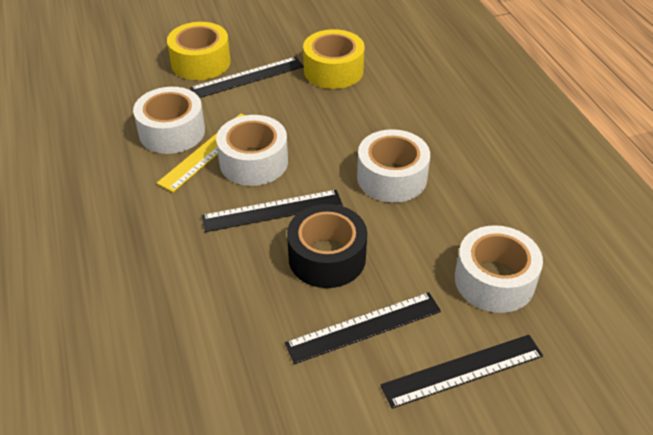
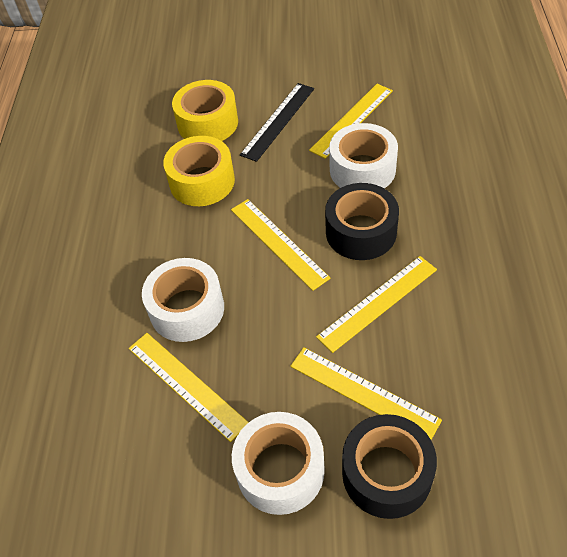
black ruler: [190,57,304,98] [201,190,343,232] [285,292,441,364] [380,335,543,409] = 4 -> [240,83,314,162] = 1
black tape: [287,204,367,288] = 1 -> [325,183,399,260] [342,414,437,519] = 2
white tape: [133,87,205,154] [216,115,288,186] [357,129,430,203] [455,225,543,313] = 4 -> [142,258,224,342] [232,412,325,515] [329,123,398,188] = 3
yellow ruler: [157,113,245,192] = 1 -> [129,333,249,442] [231,199,331,291] [291,347,442,440] [309,84,393,159] [316,256,437,353] = 5

